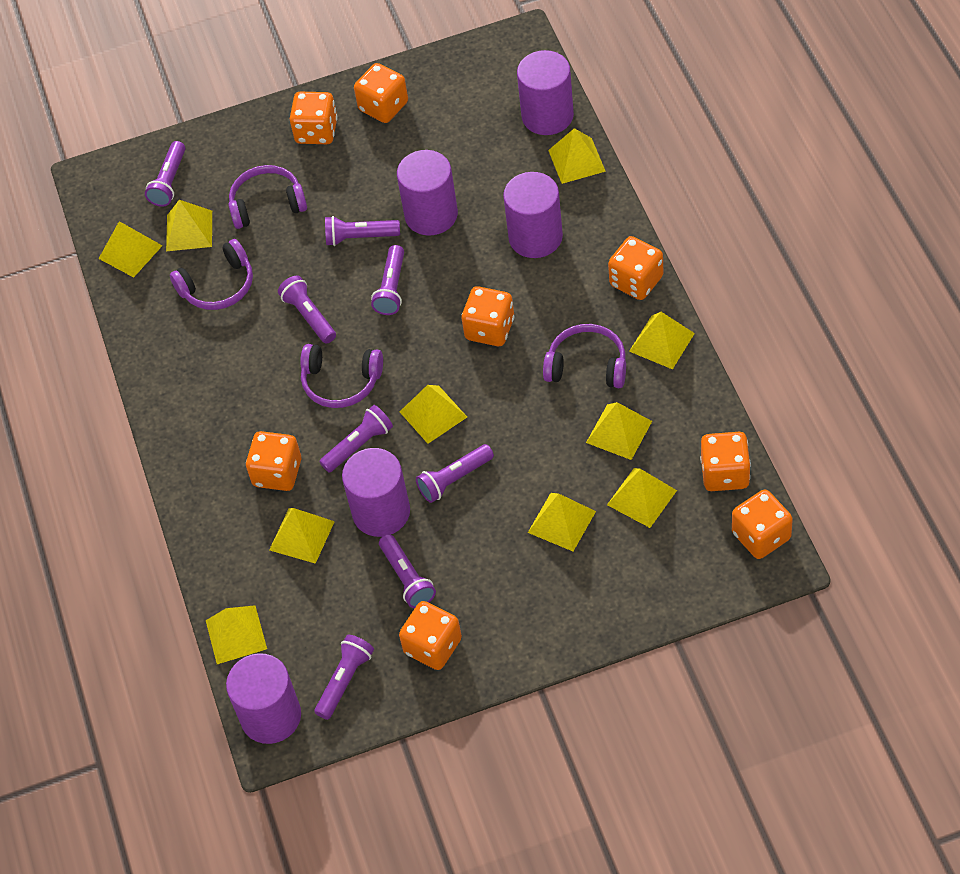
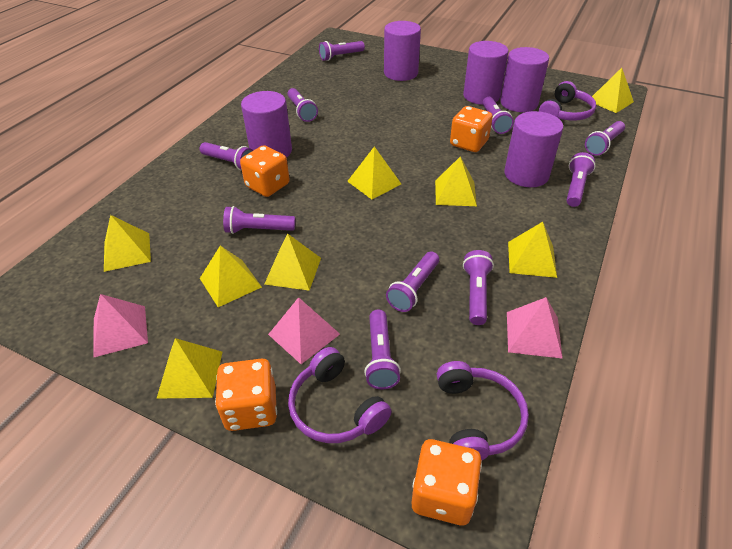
orange dice: [246,431,301,491] [290,92,338,144] [354,63,408,123] [399,601,462,670] [462,286,514,346] [608,236,663,300] [700,432,751,491] [732,490,793,559] = 8 -> [215,358,277,431] [240,145,290,197] [411,439,482,525] [450,106,493,152] = 4
pink pyramid: none = 0 -> [94,294,148,357] [268,297,340,364] [507,297,563,359] = 3
purple flashlight: [145,141,185,207] [278,276,336,344] [314,635,374,720] [319,405,393,473] [325,216,400,246] [371,245,404,315] [379,534,436,608] [416,444,494,503] = 8 -> [200,142,253,170] [223,206,295,234] [287,88,318,122] [319,41,365,61] [364,309,401,389] [386,252,439,312] [463,250,494,325] [483,97,514,134] [566,152,595,207] [585,121,625,156] = 10
purple headphones: [170,239,253,310] [228,165,307,229] [300,344,383,408] [543,324,626,388] = 4 -> [288,347,392,443] [437,361,529,461] [539,81,596,121] = 3
yellow pyramid: [99,221,162,278] [166,200,212,251] [206,605,267,664] [269,508,335,564] [400,385,467,444] [528,493,596,551] [548,128,606,184] [586,402,652,460] [607,468,677,528] [629,312,695,369] = 10 -> [104,215,151,272] [156,338,222,399] [200,246,262,307] [264,234,321,291] [347,146,401,199] [435,157,477,206] [508,222,557,278] [592,68,634,113] = 8

